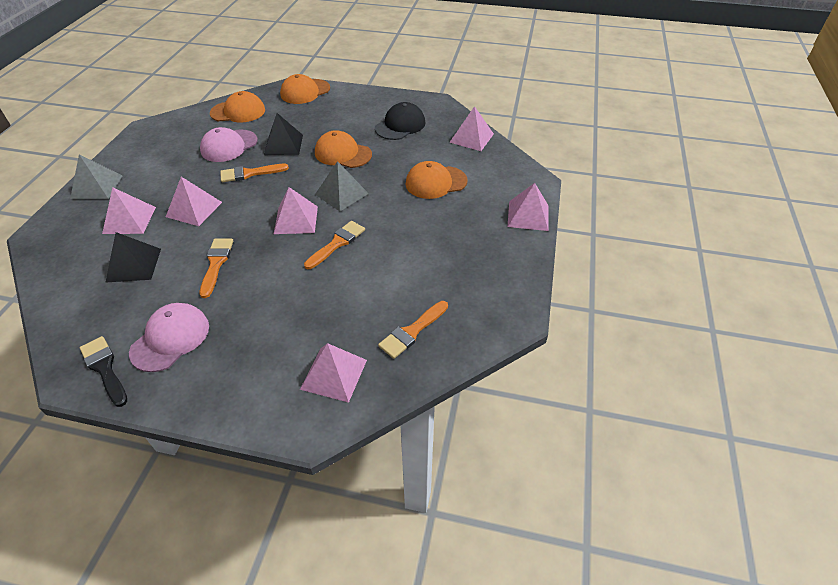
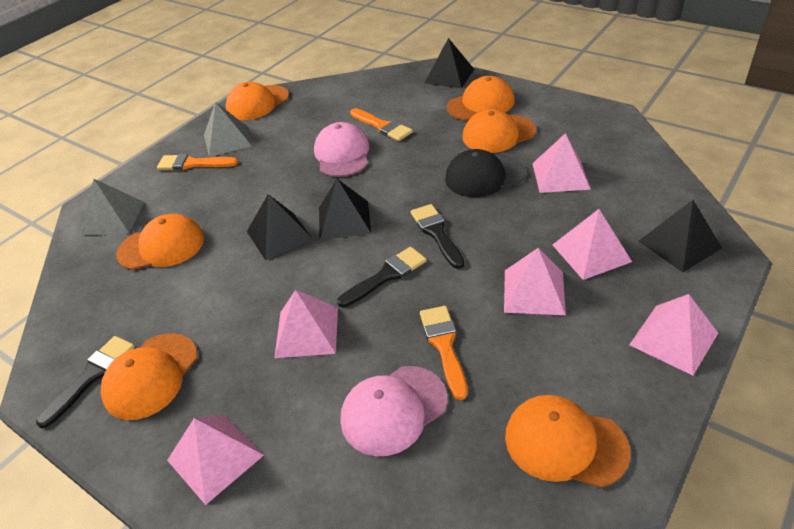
black brush: [80,336,127,407] = 1 -> [36,336,135,428] [337,247,427,307] [411,204,464,269] = 3
black pyramid: [105,232,161,283] [264,113,303,155] = 2 -> [247,194,313,260] [319,179,371,240] [425,38,474,88] [638,200,722,272] = 4
orange brush: [200,239,233,298] [220,164,289,182] [304,221,365,269] [378,301,448,359] = 4 -> [157,154,238,170] [350,108,413,141] [420,306,468,400] = 3
orange cap: [210,91,265,122] [280,74,330,104] [315,130,372,168] [406,161,468,199] = 4 -> [101,333,197,420] [116,214,204,270] [226,82,289,120] [447,76,515,121] [462,109,536,153] [505,395,631,488] = 6

